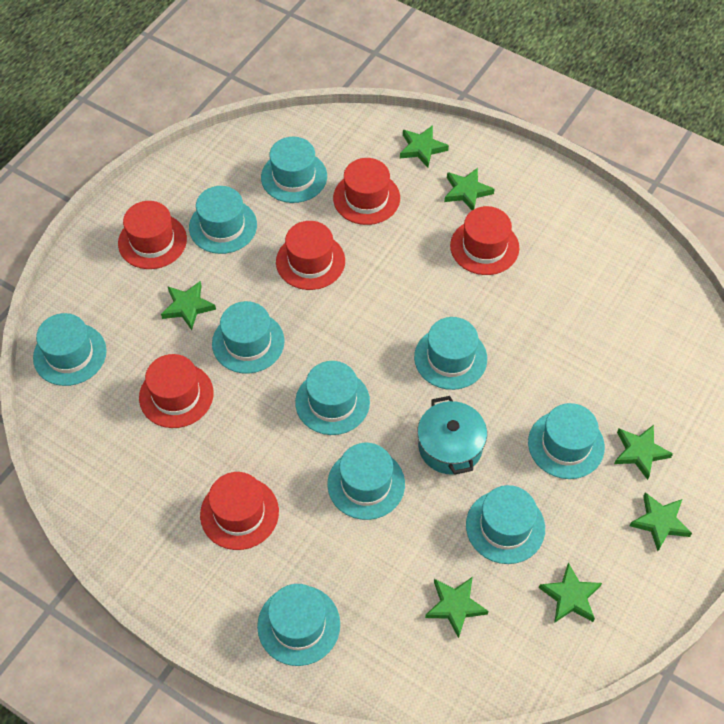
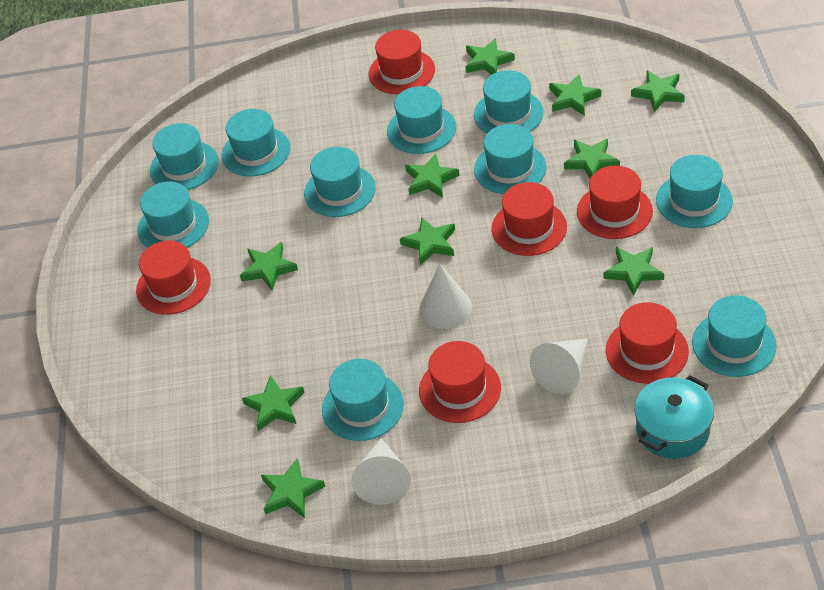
green star: [161,281,216,330] [400,125,449,168] [425,577,489,638] [444,168,495,210] [539,562,602,623] [614,425,673,480] [629,492,692,551] = 7 -> [240,242,298,291] [242,375,305,431] [261,458,325,518] [400,217,455,265] [405,154,459,198] [465,38,515,75] [549,75,601,116] [564,139,620,179] [604,247,664,296] [631,71,685,112] = 10
white cone: none = 0 -> [351,438,411,505] [419,264,472,329] [530,338,588,394] = 3

